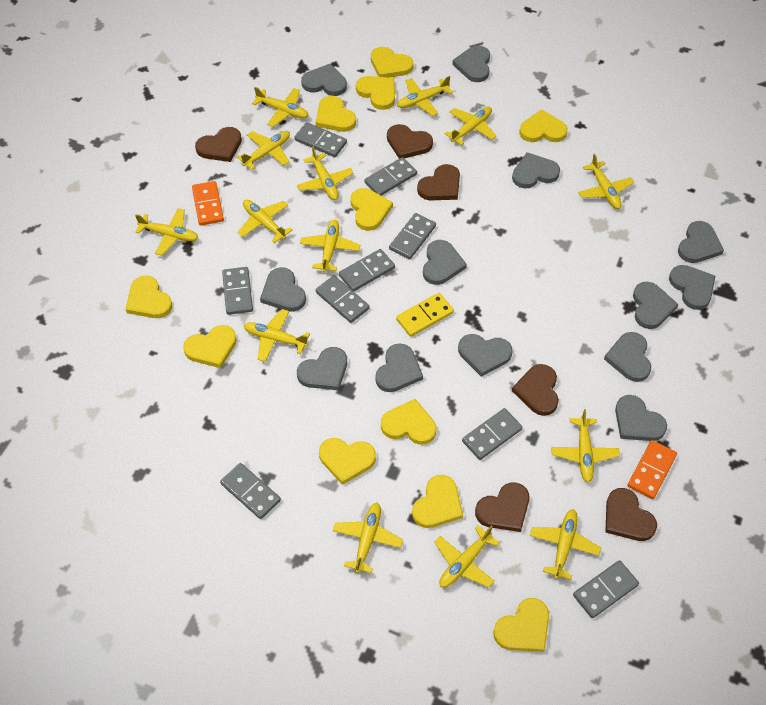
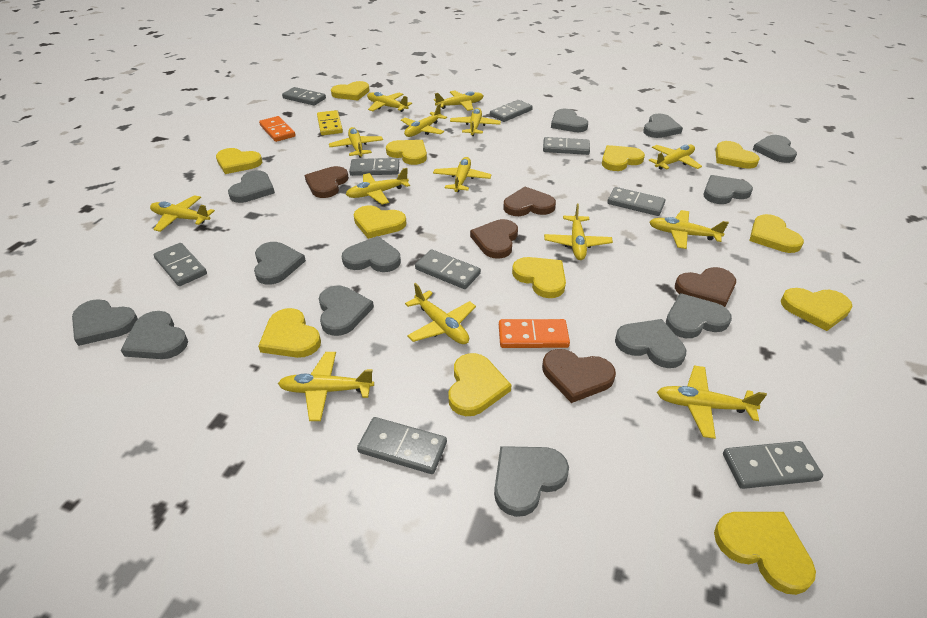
brown heart: [195,127,242,162] [387,124,433,159] [417,164,460,200] [475,482,530,532] [512,364,559,416] [605,488,657,541] = 6 -> [305,166,349,198] [470,219,518,259] [503,187,556,216] [542,349,616,403] [675,267,736,307] = 5
yellow heart: [126,275,172,318] [183,325,237,368] [316,96,356,132] [319,438,376,485] [351,188,393,231] [356,76,395,110] [371,47,413,78] [381,399,436,445] [412,475,463,528] [493,598,549,652] [519,110,568,142] = 11 -> [216,148,262,174] [258,308,321,358] [331,81,370,100] [353,205,407,239] [386,140,427,165] [448,353,512,416] [512,257,566,298] [602,145,645,171] [714,512,816,595] [715,141,760,169] [749,214,804,253] [781,288,853,331] = 12

